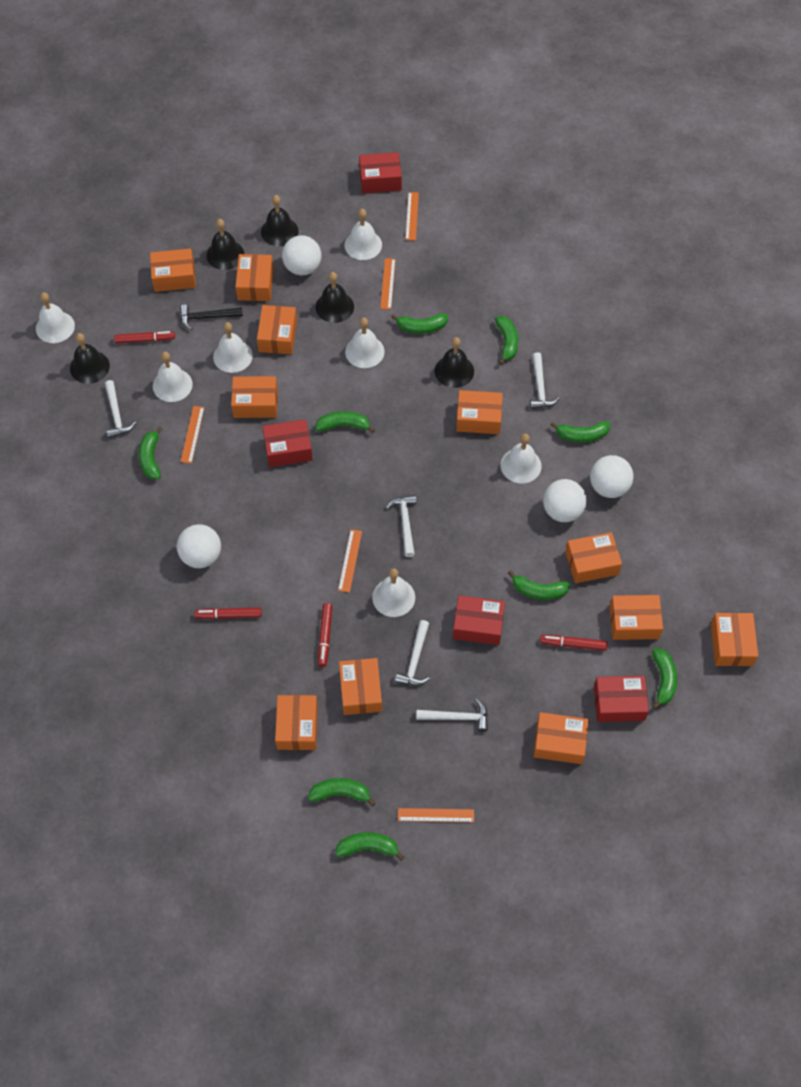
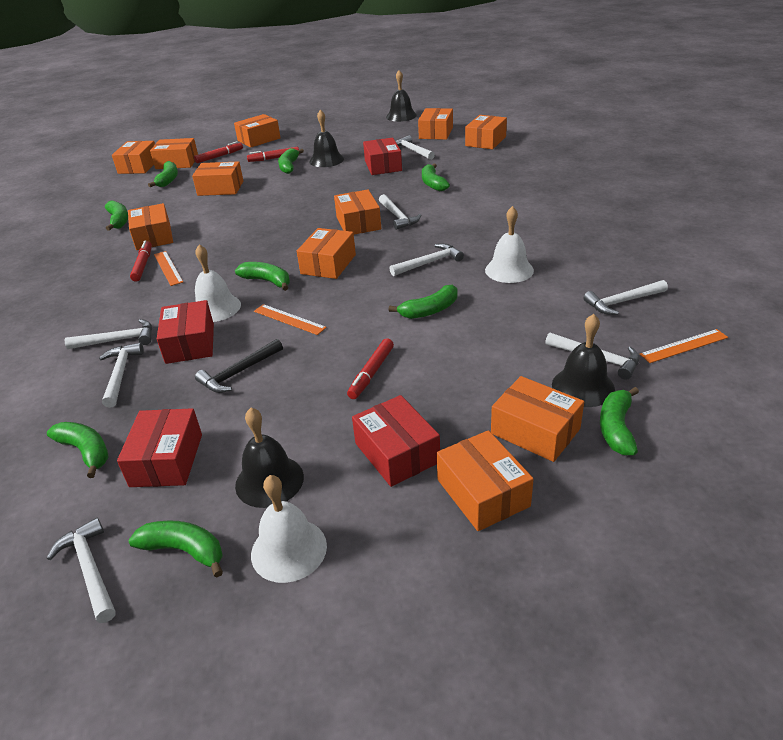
black bell: [70,333,110,384] [206,219,244,270] [261,195,298,246] [316,272,354,323] [435,337,474,388] = 5 -> [235,408,304,508] [309,110,344,167] [386,70,417,122] [552,314,615,407] = 4
orange ruler: [180,406,205,463] [338,529,362,593] [380,258,396,309] [398,808,474,822] [405,192,419,241] = 5 -> [154,251,183,286] [254,304,327,335] [640,329,728,363] = 3
white ball: [177,524,221,568] [282,235,321,276] [543,479,587,522] [590,455,634,498] = 4 -> none = 0
white bell: [36,292,75,343] [153,352,193,402] [213,322,253,373] [344,209,382,260] [345,318,385,368] [372,568,415,617] [501,434,542,483] = 7 -> [195,244,241,322] [251,475,327,583] [485,206,534,283] = 3
white hammer: [105,380,136,438] [386,495,417,557] [395,620,430,686] [416,698,488,732] [530,352,560,409] = 5 -> [47,518,115,623] [65,319,152,349] [99,343,144,408] [379,194,421,230] [389,243,464,276] [396,135,435,160] [545,332,639,380] [583,280,668,315] = 8

